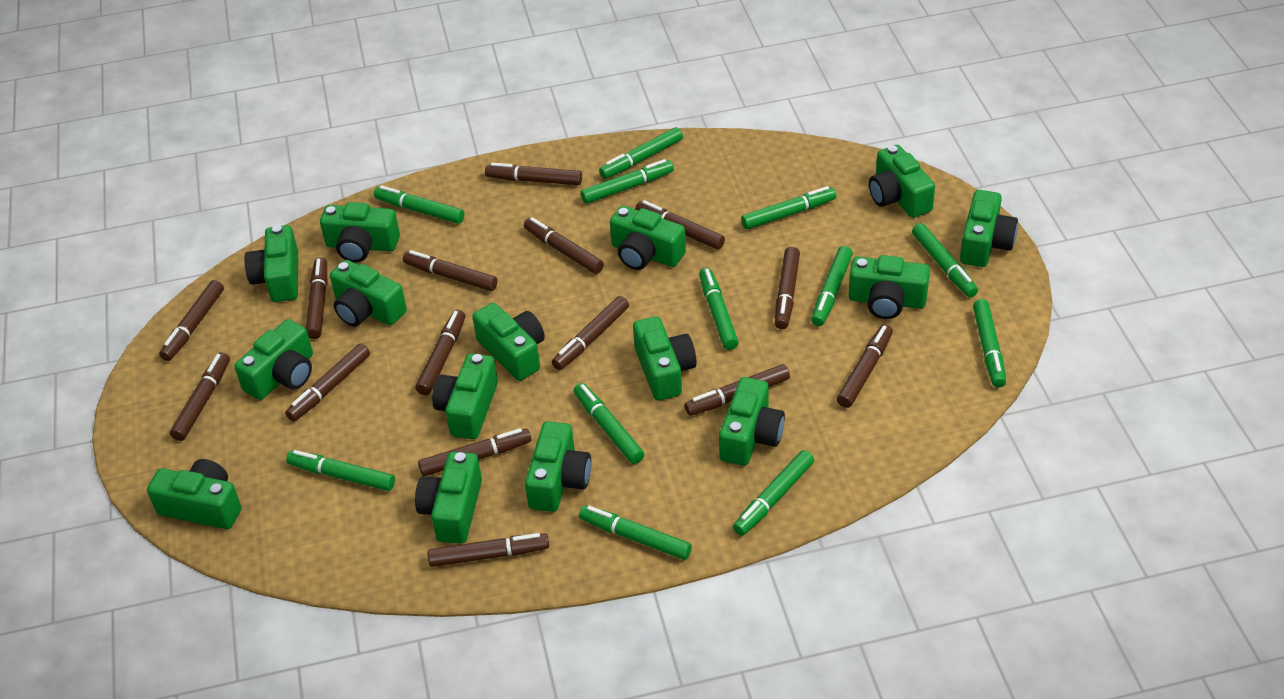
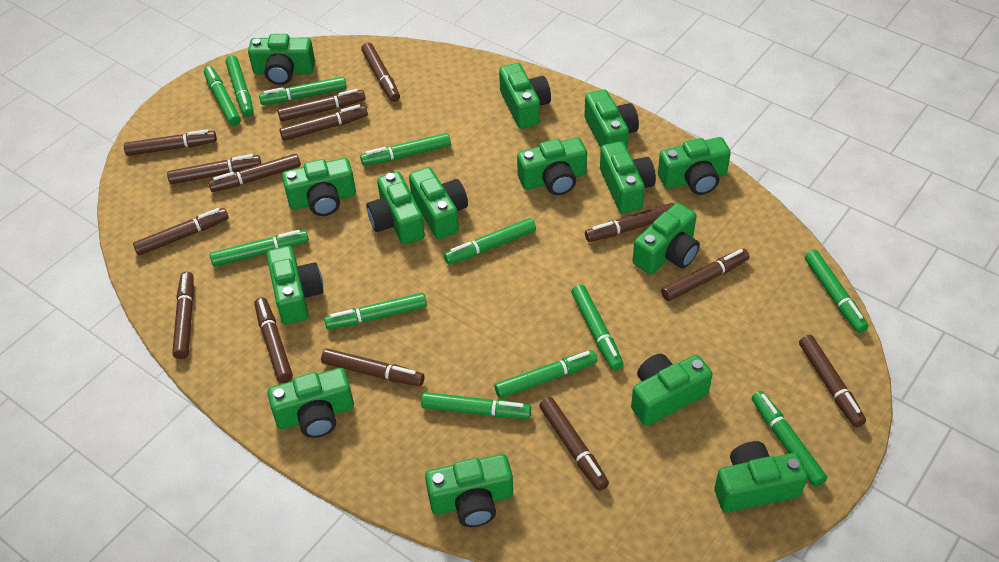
brown marker: [159,280,224,361] [170,352,230,441] [285,343,370,421] [306,258,327,339] [403,250,498,291] [415,310,465,395] [418,428,531,476] [427,533,549,567] [485,163,582,185] [524,217,604,274] [552,296,629,370] [635,200,725,250] [684,364,790,416] [775,247,800,329] [837,324,893,408] = 15 -> [124,129,217,156] [133,208,229,256] [167,154,261,185] [172,272,194,359] [208,154,301,192] [254,297,293,383] [278,89,365,122] [280,105,368,141] [321,348,424,386] [361,42,400,102] [539,397,609,491] [585,203,674,242] [661,248,749,301] [799,335,866,427] = 14

